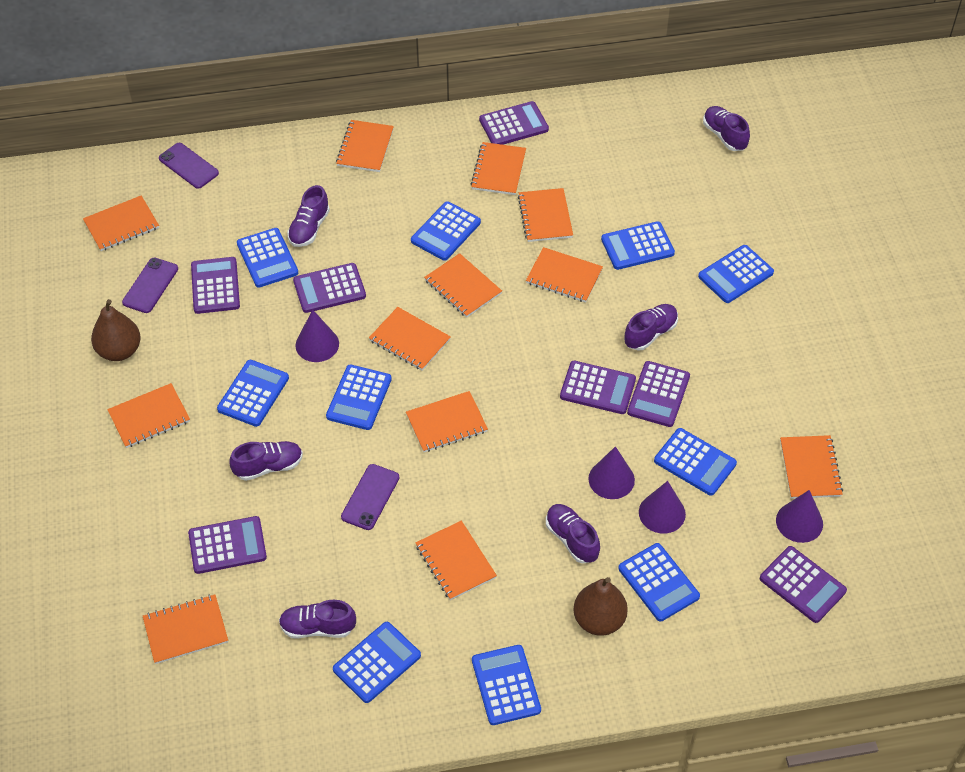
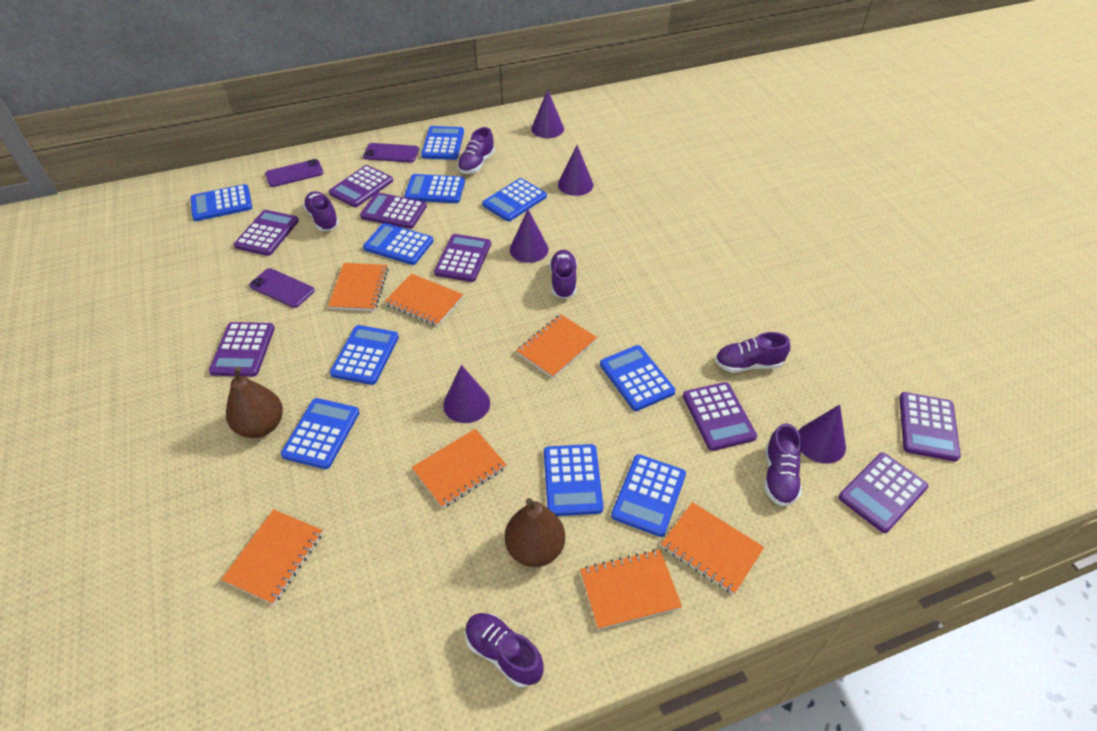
orange notebook: [83,195,159,251] [107,383,190,448] [143,595,228,664] [336,120,394,172] [369,307,451,371] [406,391,488,452] [415,520,497,600] [424,253,502,318] [471,142,526,195] [518,188,573,242] [526,247,603,303] [780,435,843,499] = 12 -> [221,509,323,605] [328,263,388,311] [384,274,463,326] [412,429,507,508] [516,314,597,378] [580,549,682,630] [661,502,764,595] = 7
purple calculator: [188,516,267,574] [191,257,240,314] [293,263,366,313] [479,101,549,145] [560,361,636,414] [627,361,690,427] [760,546,847,623] = 7 -> [209,322,275,377] [234,210,299,256] [329,165,393,207] [360,192,427,229] [434,234,491,282] [683,382,757,451] [839,452,928,533] [899,392,961,462] = 8
purple cone: [296,310,339,362] [588,446,635,499] [639,481,686,534] [776,490,823,543] = 4 -> [443,365,490,423] [510,210,549,263] [531,90,564,138] [558,145,593,196] [798,405,846,464] = 5

